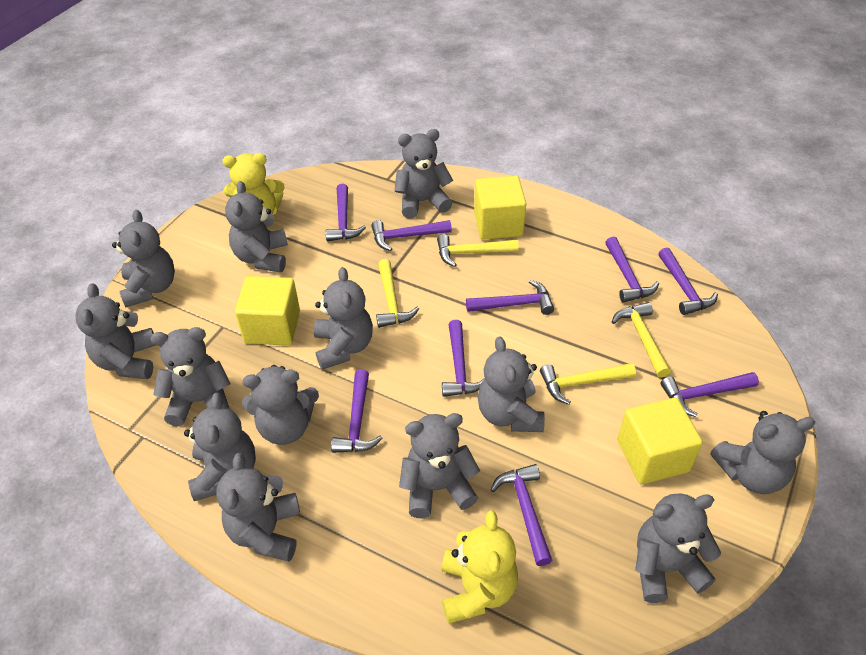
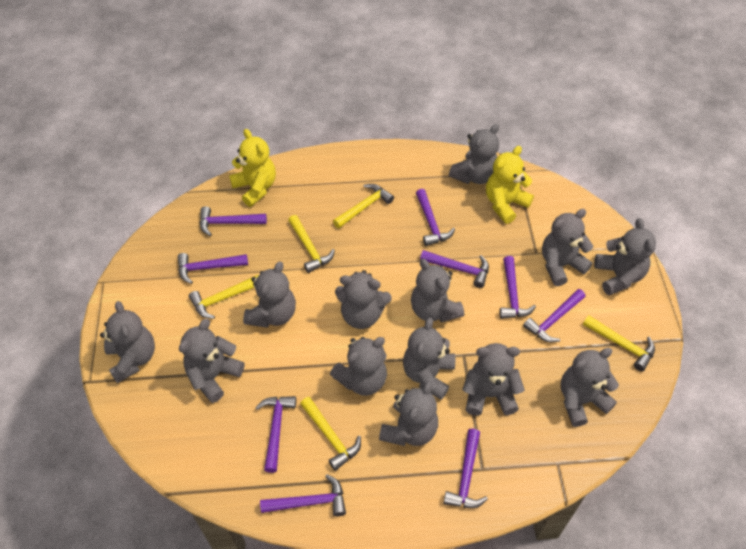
yellow cube: [235,276,300,346] [474,176,526,240] [617,398,703,484] = 3 -> none = 0
yellow hammer: [376,259,419,328] [437,234,519,267] [540,363,636,405] [612,302,671,378] = 4 -> [189,275,259,319] [288,215,335,273] [300,397,361,471] [333,184,394,228] [583,315,655,371] = 5

